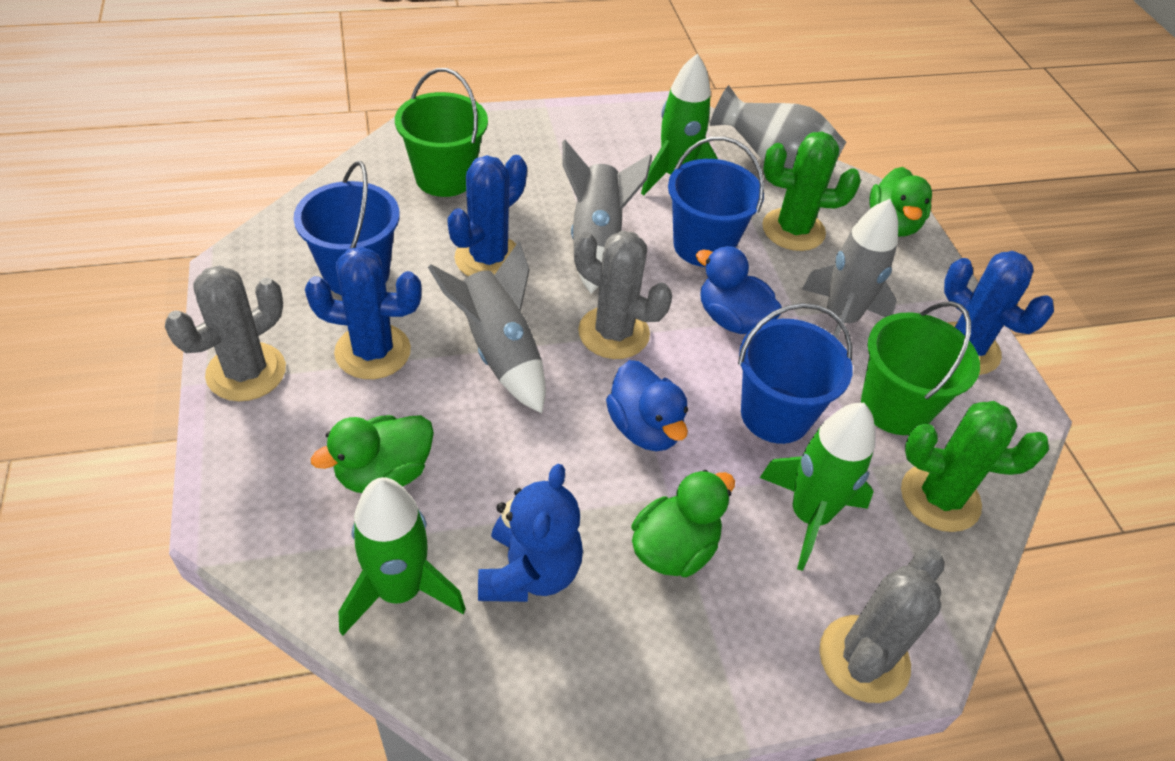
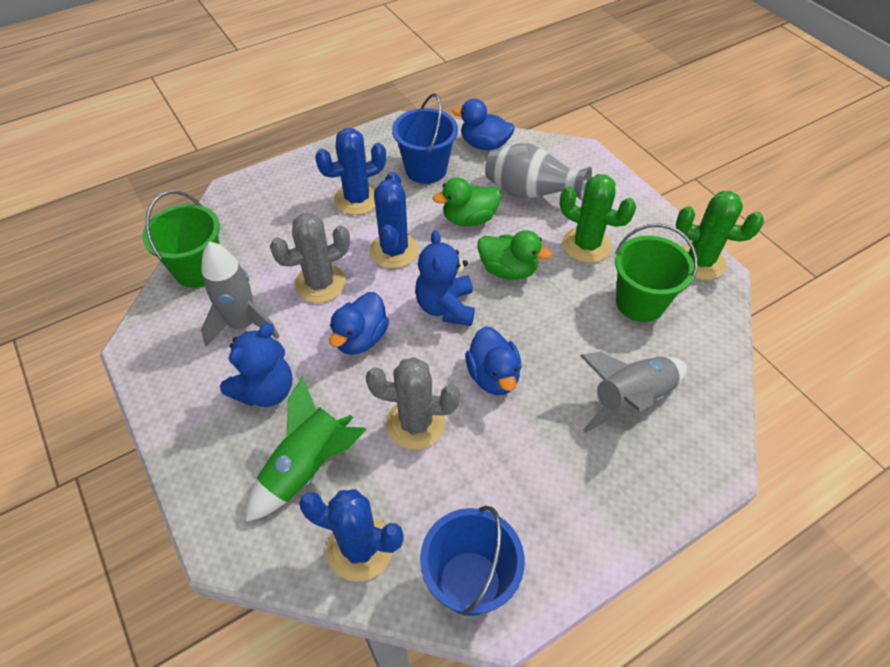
blue bucket: [293,161,400,295] [668,136,764,267] [738,303,853,444] = 3 -> [392,93,458,184] [420,506,525,616] = 2
blue duck: [606,360,688,451] [696,246,782,334] = 2 -> [329,292,389,355] [452,99,515,150] [465,326,522,395] = 3
blue teddy bear: [478,464,583,602] = 1 -> [220,323,292,407] [415,230,475,326] = 2
green duck: [311,415,434,493] [632,470,735,577] [869,167,932,237] = 3 -> [433,177,501,226] [477,230,552,280] = 2
green rocket: [339,477,466,636] [641,53,718,195] [760,403,875,571] = 3 -> [245,377,367,522] = 1
grey cactus: [165,265,286,401] [574,231,672,359] [819,548,945,703] = 3 -> [270,213,350,303] [366,357,460,450] = 2
grey rocket: [428,241,546,413] [562,140,652,294] [802,199,898,339] = 3 -> [201,241,280,347] [580,352,687,432] = 2

